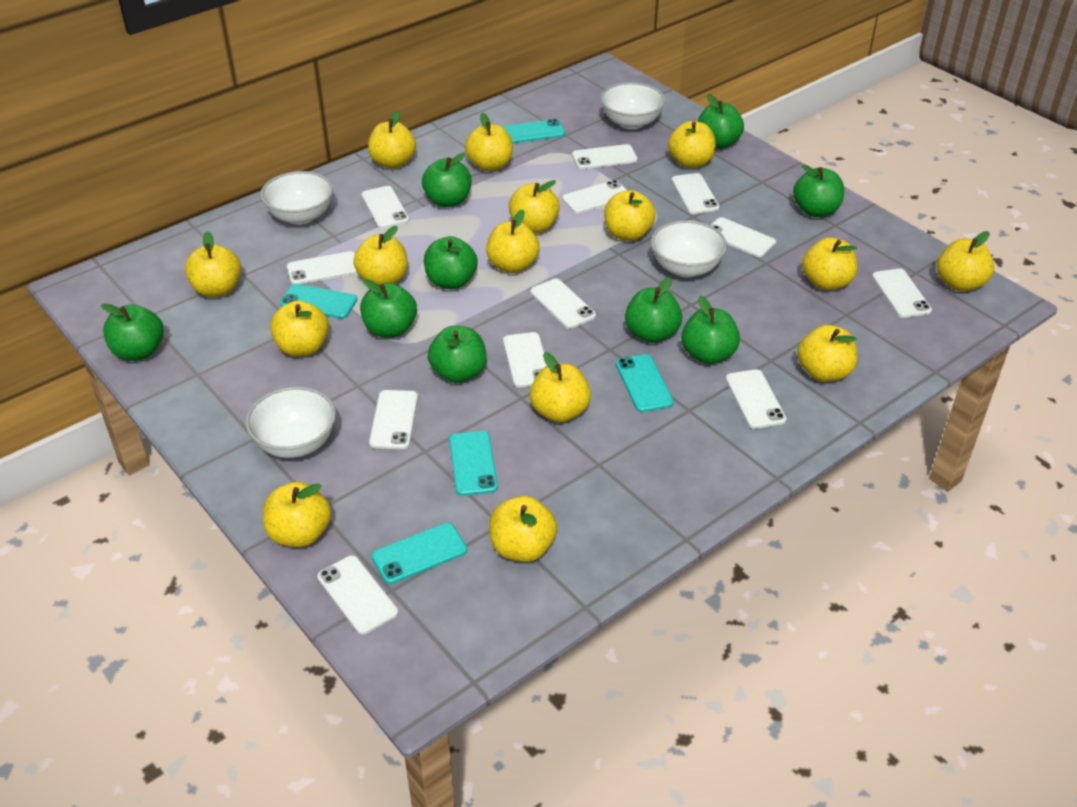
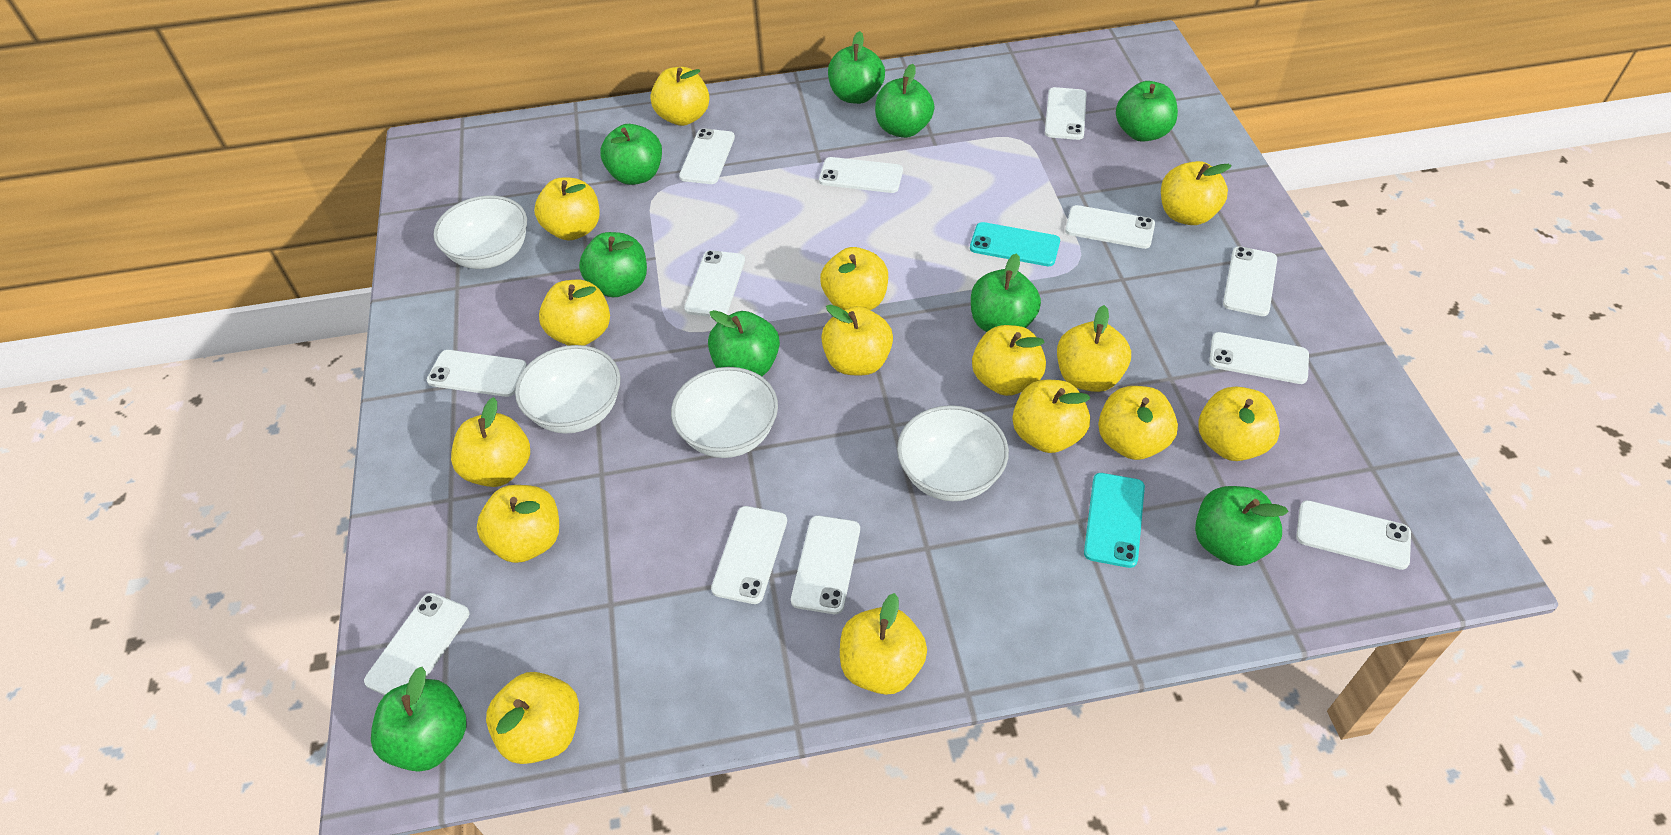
turquoise phone: [280,284,357,319] [372,523,467,584] [449,431,498,496] [503,119,565,143] [616,354,674,412] = 5 -> [970,222,1060,266] [1084,473,1145,568] = 2

